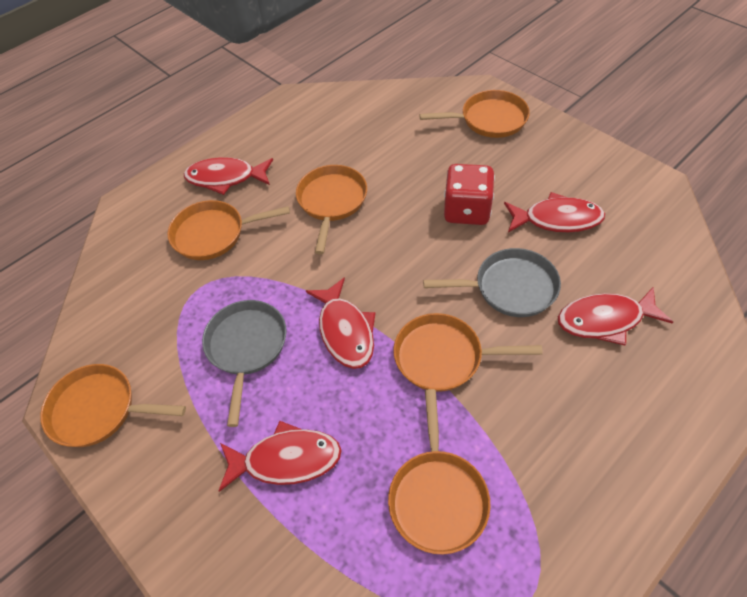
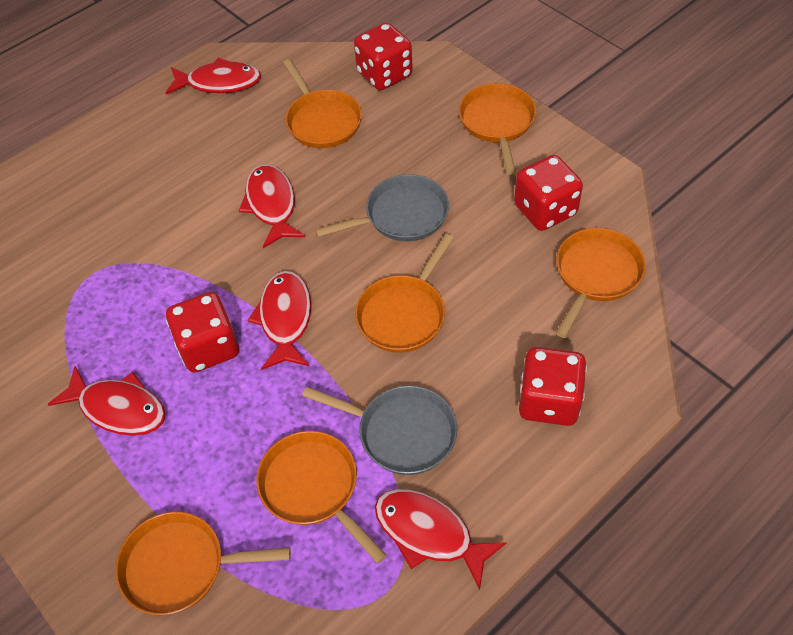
red dice: [444,164,495,225] = 1 -> [166,292,239,373] [354,22,413,90] [514,155,583,231] [519,347,587,426] = 4

